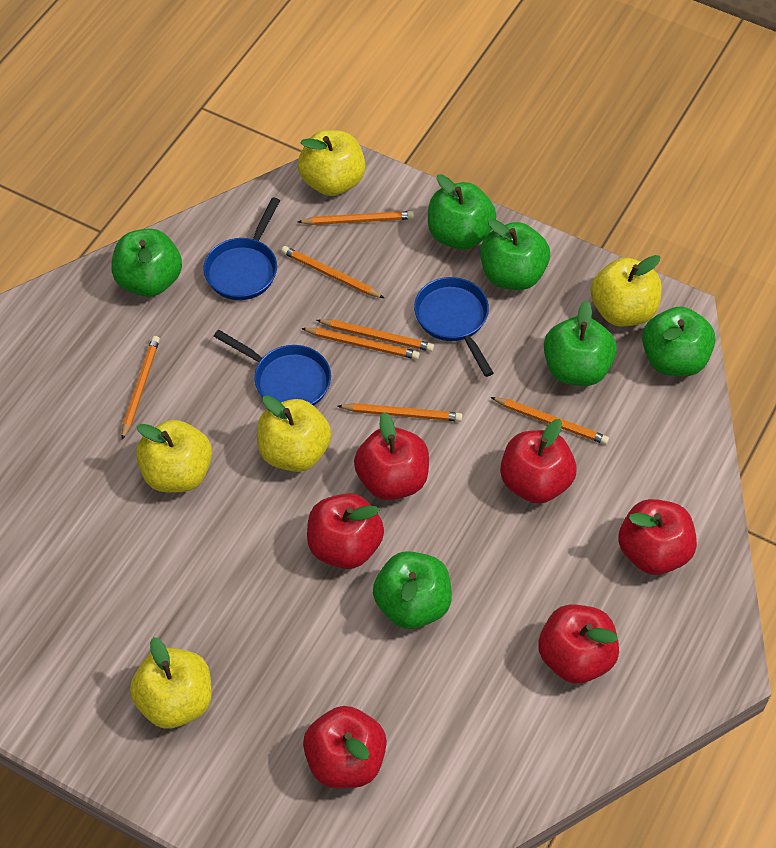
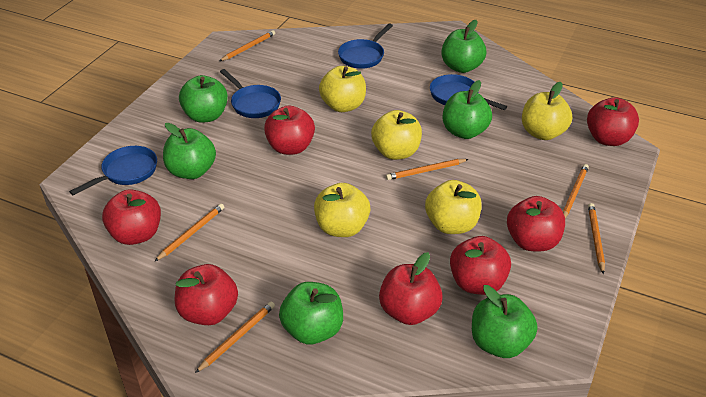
blue pan: [204,197,280,300] [214,330,331,406] [414,277,493,377] = 3 -> [69,146,157,195] [220,69,281,118] [338,23,393,69] [430,74,507,110] = 4
orange pencil: [122,336,160,440] [281,246,384,298] [298,211,414,225] [301,328,420,360] [317,319,434,352] [338,403,462,422] [491,397,609,445] = 7 -> [154,204,224,262] [195,301,275,373] [220,30,275,61] [386,159,469,180] [563,164,589,218] [588,203,605,274] = 6
red apple: [303,706,387,788] [307,493,384,569] [354,412,429,500] [500,419,577,504] [538,604,619,684] [618,499,697,575] = 6 -> [102,189,161,245] [175,264,238,325] [264,105,315,155] [379,252,443,325] [450,236,511,295] [507,196,565,252] [587,97,639,146] = 7

